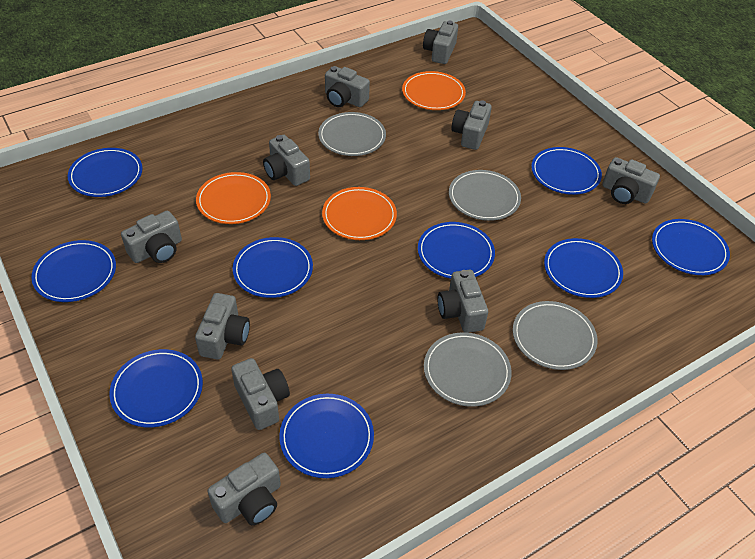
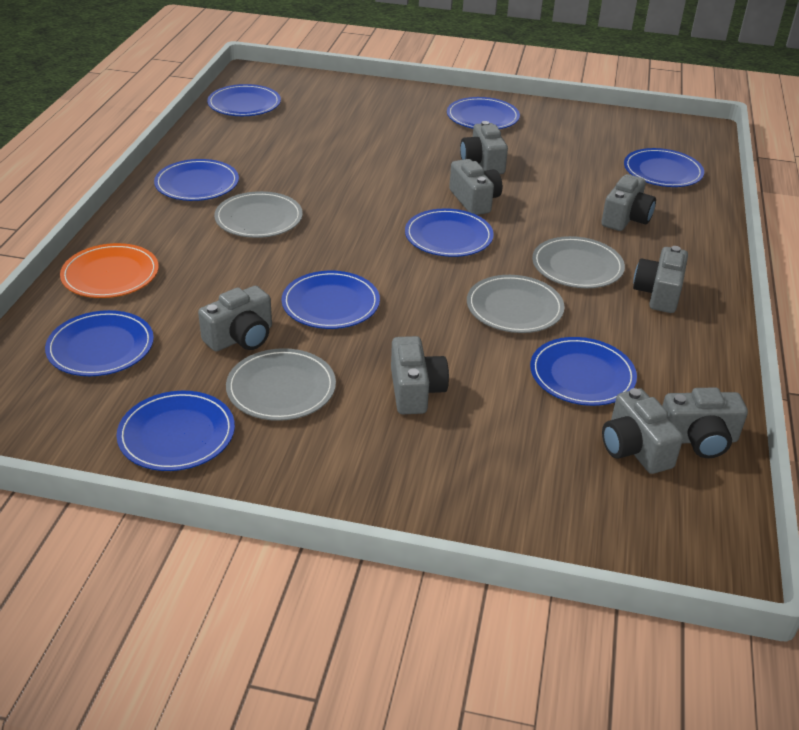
grey camera: [121,211,182,263] [195,293,250,360] [207,453,281,525] [231,358,290,430] [263,135,310,186] [325,66,370,107] [423,21,458,64] [437,270,488,333] [451,100,492,150] [602,157,660,204] = 10 -> [198,286,272,352] [391,336,449,414] [449,159,502,215] [460,121,508,174] [601,174,656,231] [602,388,683,474] [633,246,688,313] [662,388,748,458] = 8
orange plate: [196,172,271,224] [322,187,397,240] [402,71,466,110] = 3 -> [60,243,159,298] = 1

